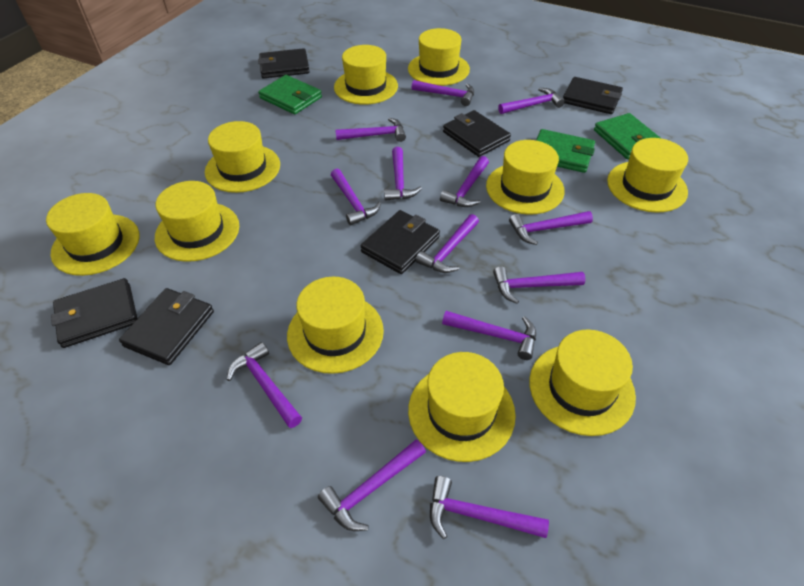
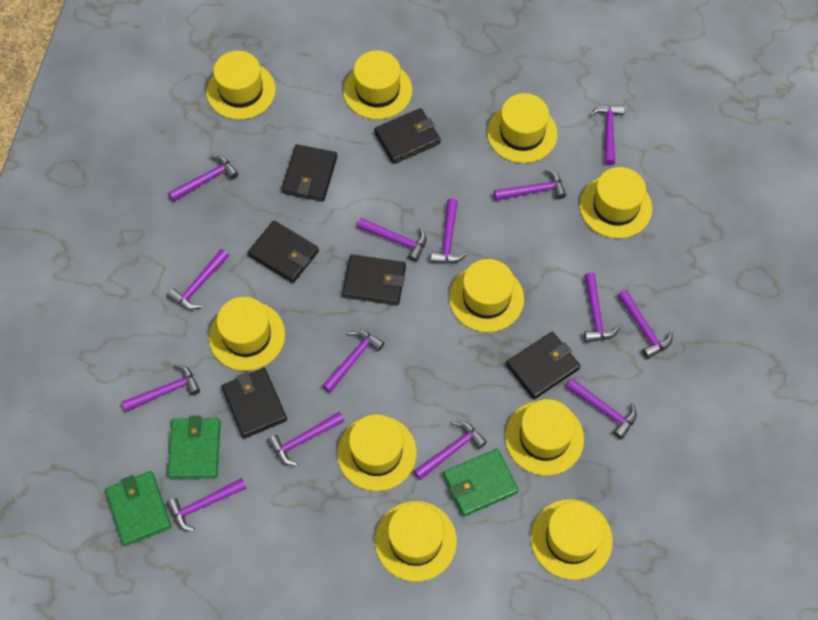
purple hammer: [227,342,302,428] [318,439,426,531] [331,169,381,225] [335,118,406,142] [384,147,422,201] [412,80,474,106] [416,214,479,273] [430,476,549,539] [440,156,489,207] [442,311,536,360] [493,266,585,304] [498,88,565,114] [509,211,593,245] = 13 -> [122,364,200,412] [166,478,246,532] [167,249,229,310] [168,155,238,202] [267,412,344,466] [322,329,384,393] [357,218,426,262] [414,421,487,480] [430,199,467,263] [494,169,566,201] [566,379,637,439] [584,273,620,343] [590,105,625,166] [617,290,673,359] = 14

